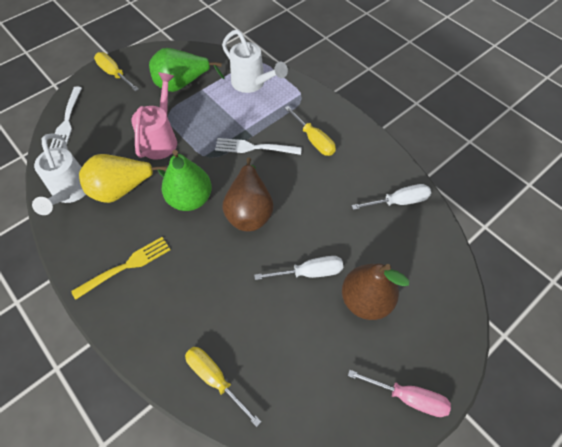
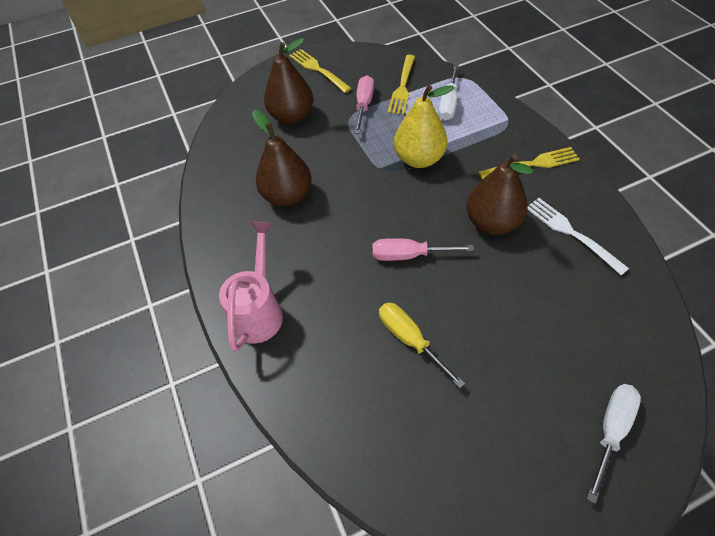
brown pear: [223,157,274,231] [342,264,409,320] = 2 -> [252,110,312,206] [264,38,313,124] [467,154,534,235] = 3
green pear: [149,48,225,92] [162,150,212,211] = 2 -> none = 0
pink screwdriver: [348,370,451,417] = 1 -> [354,75,374,134] [373,238,474,261] = 2
white fork: [49,87,82,149] [215,138,302,155] = 2 -> [528,198,629,275] = 1
white watering can: [32,133,86,215] [222,29,288,93] = 2 -> none = 0
yellow fork: [71,237,170,300] = 1 -> [289,49,352,93] [388,55,415,115] [478,147,580,180] = 3
yellow screwdriver: [94,52,139,91] [185,347,261,427] [285,106,336,156] = 3 -> [379,303,465,388] = 1

